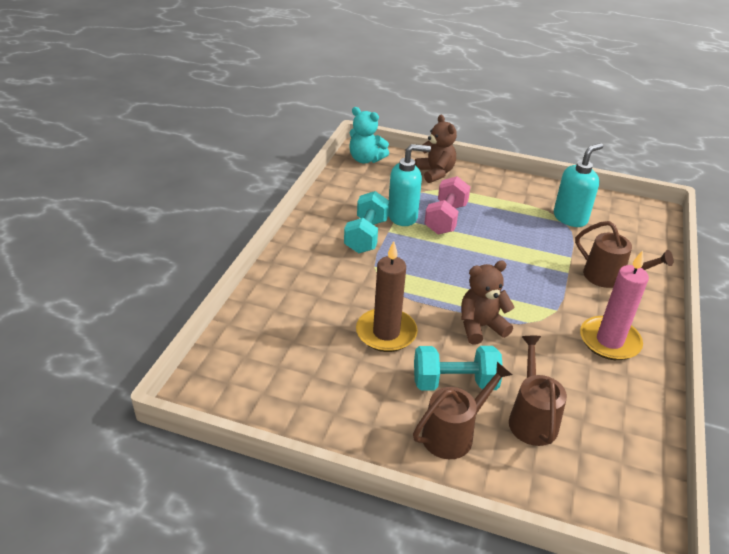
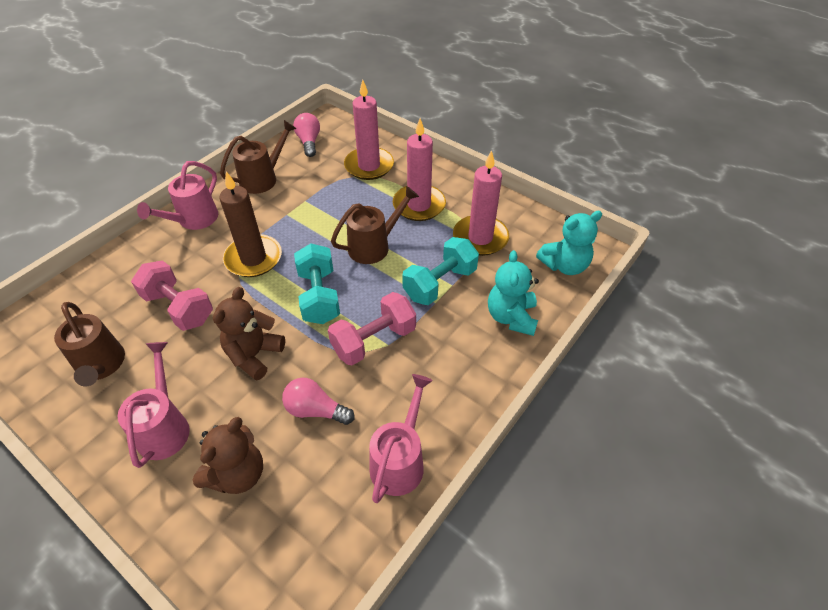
pink candle: [580,250,649,360] = 1 -> [344,79,394,180] [393,118,446,221] [453,150,509,256] = 3
pink dumbbell: [424,176,470,234] = 1 -> [131,260,213,331] [328,292,416,365] = 2
pink light bulb: none = 0 -> [282,378,354,425] [293,113,320,157] = 2
pink watering can: none = 0 -> [118,342,190,468] [137,161,218,230] [369,374,433,503] = 3
turquoise soap dispenser: [389,144,431,226] [554,143,603,227] = 2 -> none = 0
turquoise teddy bear: [349,107,389,163] = 1 -> [488,250,539,336] [536,211,602,275] = 2

